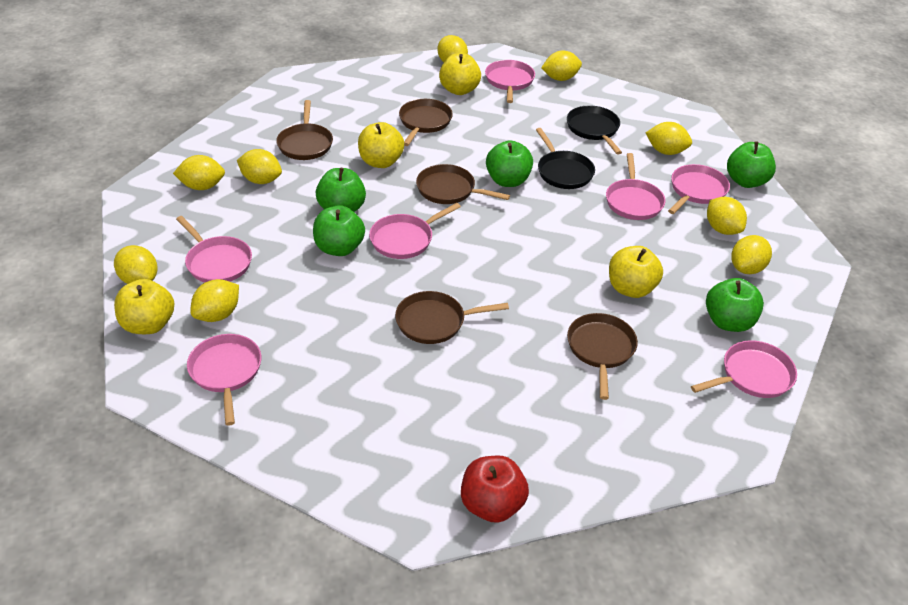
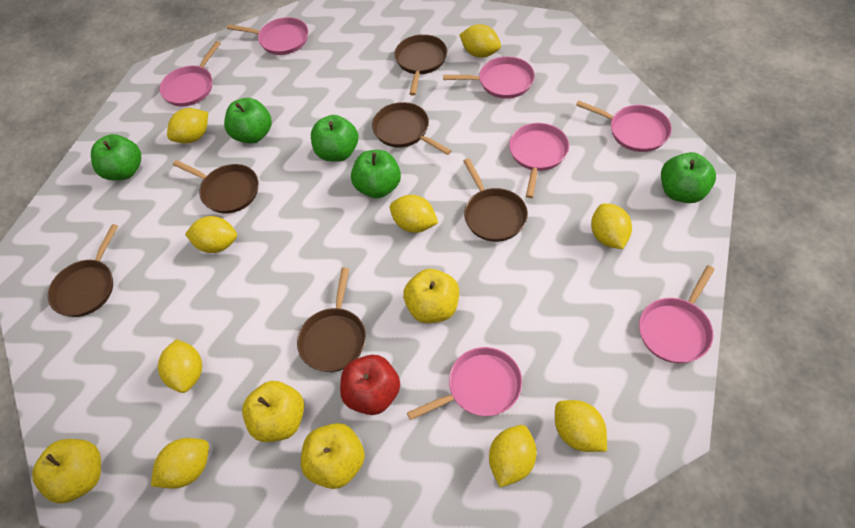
black pan: [536,128,595,189] [567,106,622,155] = 2 -> none = 0
brown pan: [276,100,333,160] [395,291,509,344] [399,99,453,146] [416,164,510,204] [567,313,638,400] = 5 -> [48,224,118,317] [173,160,258,214] [297,268,366,372] [372,102,452,155] [394,34,447,95] [463,158,528,242] = 6

